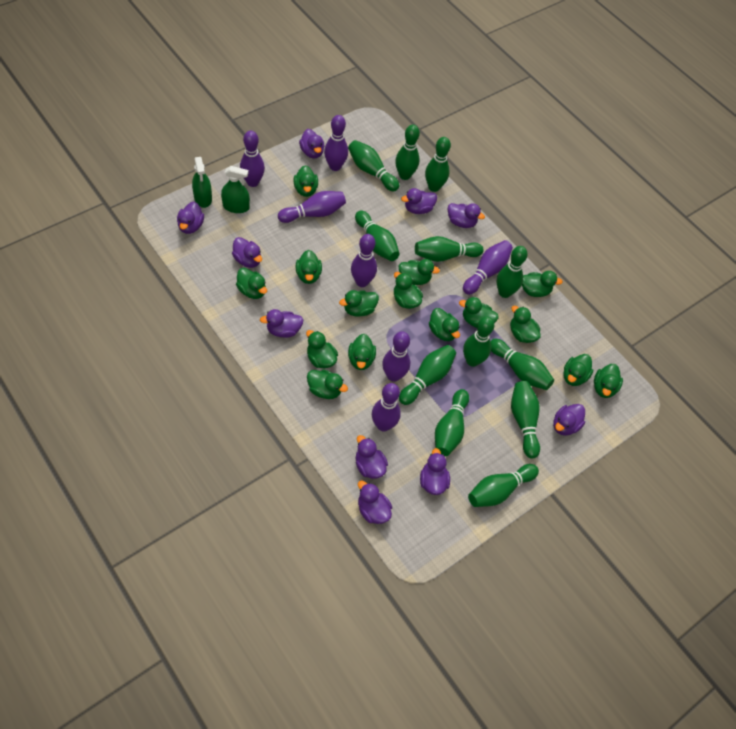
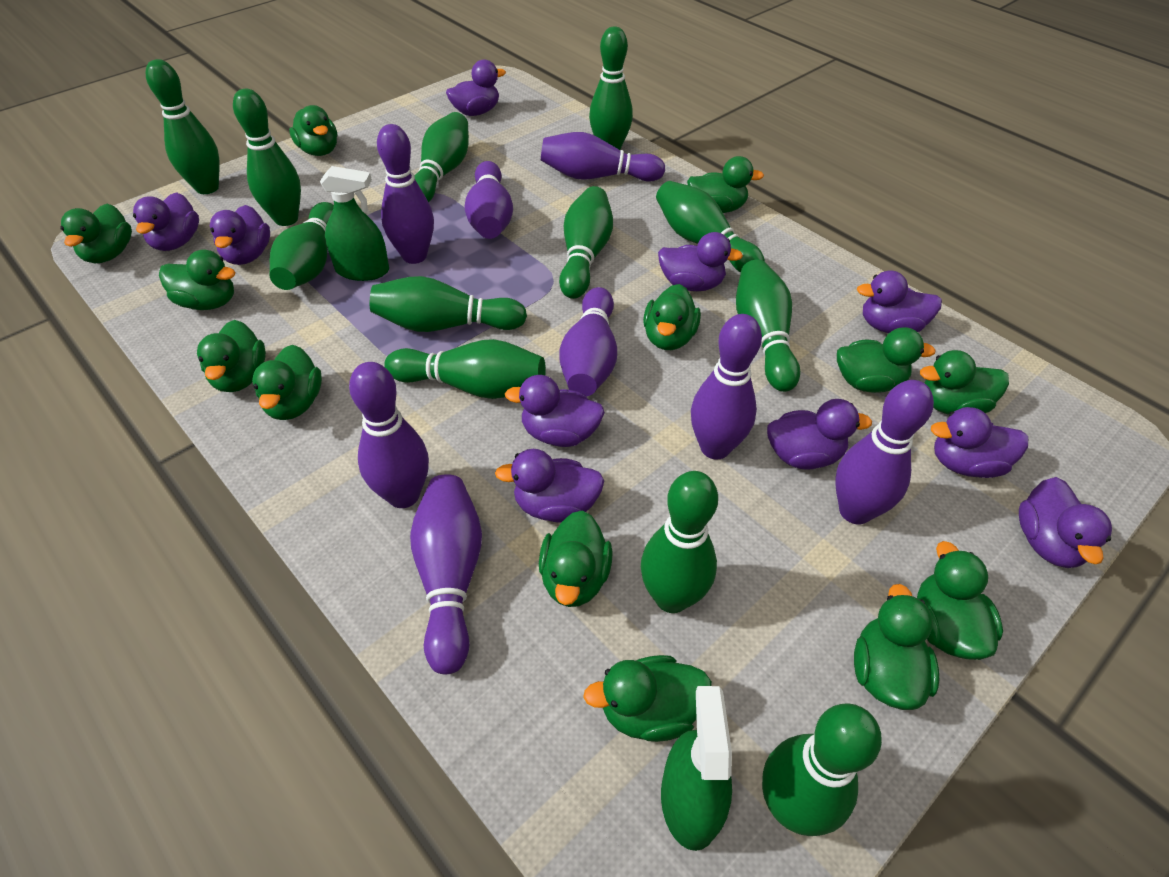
green duck: [236,268,267,299] [293,165,318,197] [296,250,322,284] [306,330,338,368] [307,370,348,399] [339,290,379,316] [348,334,376,370] [394,272,423,309] [399,259,440,285] [429,308,460,341] [459,297,499,328] [510,306,541,343] [522,271,563,297] [563,354,594,386] [594,364,623,398] = 15 -> [61,203,132,264] [159,249,235,310] [197,320,266,392] [252,345,322,420] [289,105,337,156] [539,511,613,607] [583,655,712,742] [643,284,701,350] [687,156,764,213] [837,327,936,393] [854,584,940,710] [917,541,1003,660] [920,350,1009,415] = 13
purple bowling pin: [240,131,265,187] [278,191,346,223] [324,115,348,171] [351,234,377,287] [372,383,401,431] [382,331,410,382] [463,240,513,295] = 7 -> [349,362,429,508] [377,124,434,264] [410,474,482,675] [464,161,513,239] [541,132,665,181] [559,287,617,397] [691,314,762,459] [835,380,934,524] = 8

